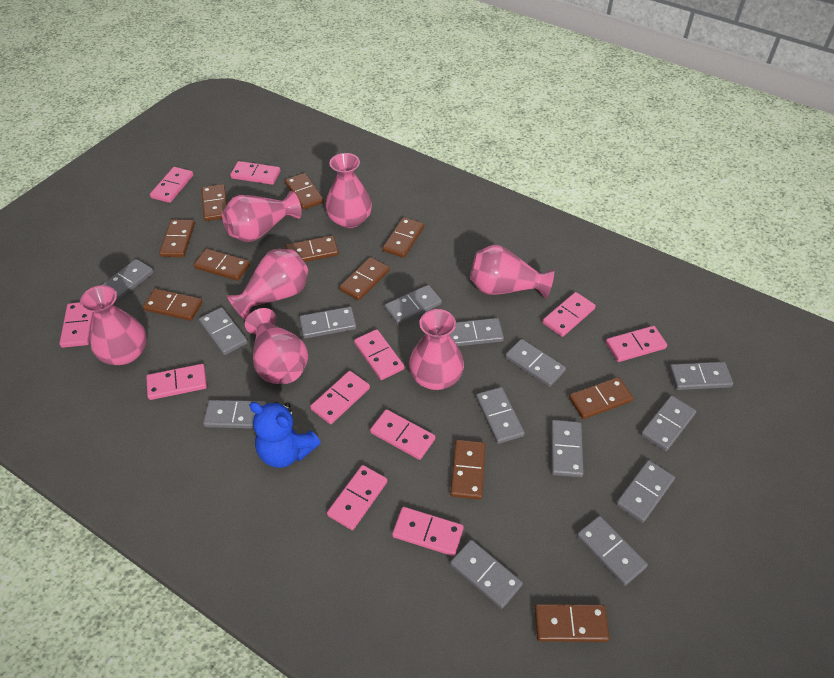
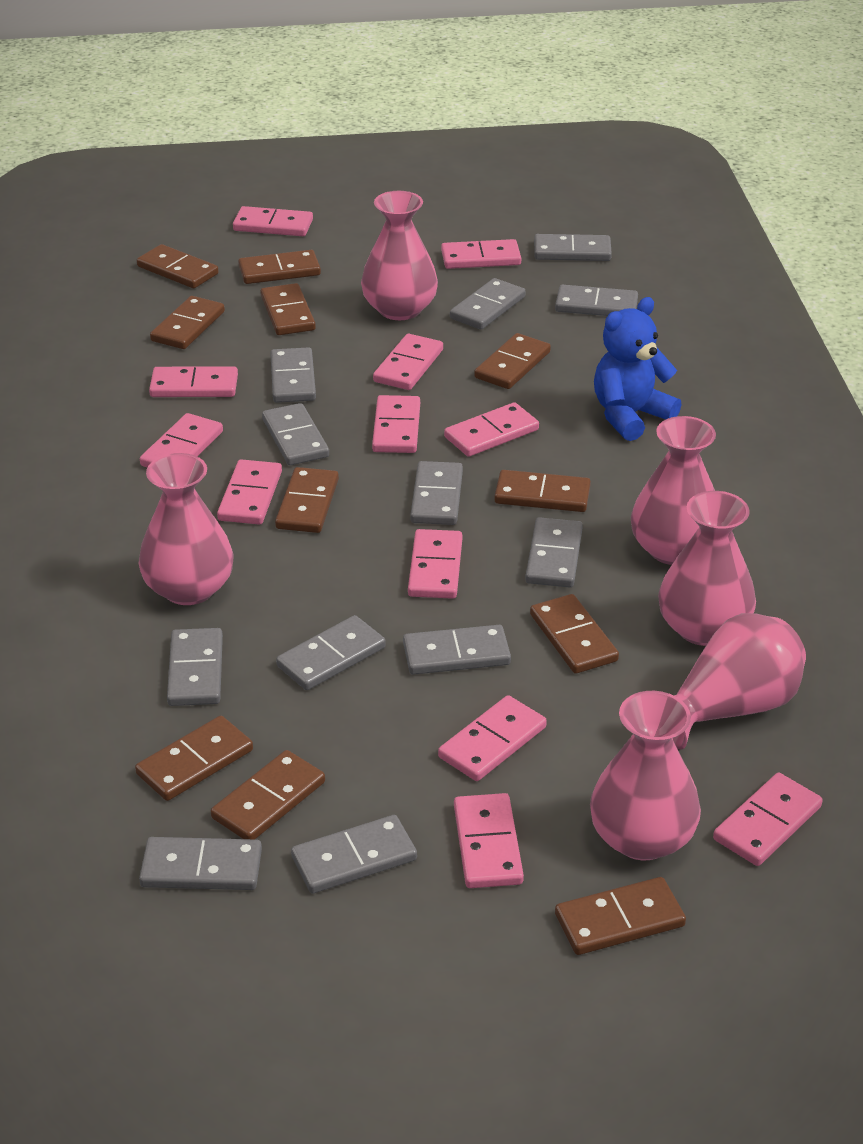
grey domino: [102,259,154,303] [199,307,248,355] [203,400,267,429] [299,307,356,339] [384,285,442,324] [449,318,504,346] [450,540,523,609] [476,387,525,444] [505,339,566,387] [551,420,584,477] [577,516,648,586] [616,460,675,523] [641,395,696,451] [669,362,733,390] = 14 -> [139,837,262,890] [167,628,223,706] [262,403,329,465] [270,347,316,403] [276,615,386,690] [291,815,417,894] [403,625,511,675] [410,461,463,525] [450,278,525,329] [525,517,583,587] [534,234,612,261] [555,285,638,316] = 12
pink domino: [59,302,93,348] [146,364,207,400] [150,167,194,203] [230,161,280,185] [310,371,370,424] [327,465,387,530] [354,329,404,380] [370,409,435,460] [392,507,464,556] [543,292,596,337] [606,326,667,362] = 11 -> [140,413,223,468] [149,366,238,397] [217,459,282,525] [233,206,313,236] [372,395,420,453] [373,334,443,390] [408,529,462,599] [438,695,547,781] [441,239,521,269] [444,402,539,457] [454,793,524,888] [713,773,823,866] = 12
pink vase: [80,285,147,365] [222,191,302,242] [226,249,308,320] [245,308,308,384] [325,153,372,228] [409,309,464,390] [470,245,554,299] = 7 -> [138,453,234,605] [361,191,438,320] [590,691,701,860] [631,416,716,565] [658,491,756,646] [673,613,806,750] = 6

